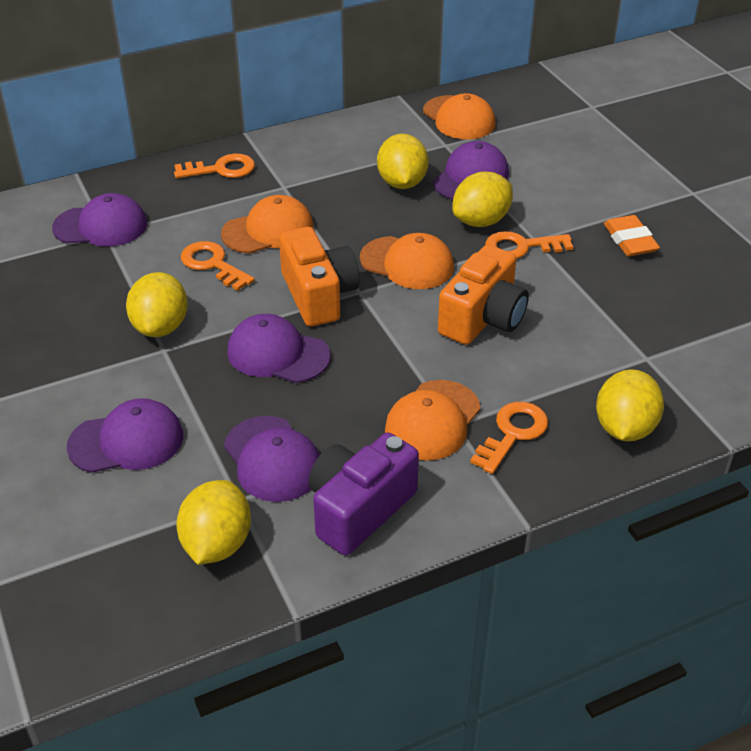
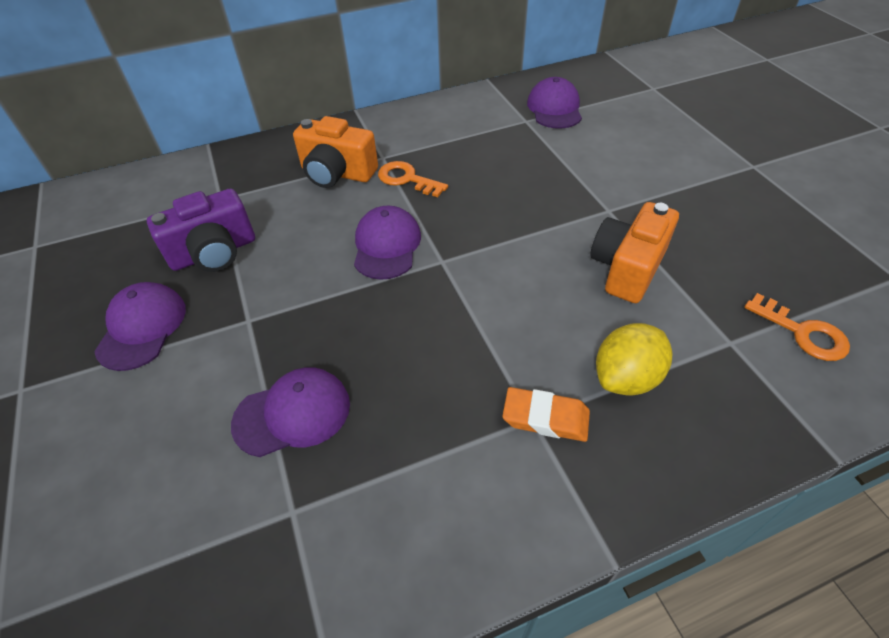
orange cap: [221,195,313,254] [360,233,454,289] [385,380,481,461] [423,93,495,140] = 4 -> none = 0
orange key: [174,154,255,178] [181,241,255,291] [470,402,548,474] [485,231,573,259] = 4 -> [378,161,448,197] [744,293,850,361] = 2
purple cap: [52,193,147,247] [67,398,183,473] [224,416,320,502] [227,314,330,383] [433,141,509,200] = 5 -> [94,282,186,371] [231,367,350,457] [354,205,421,280] [527,77,582,129] = 4
yellow lemon: [126,272,188,337] [176,480,251,565] [377,134,428,189] [452,172,513,227] [596,369,664,441] = 5 -> [596,323,672,396] = 1

